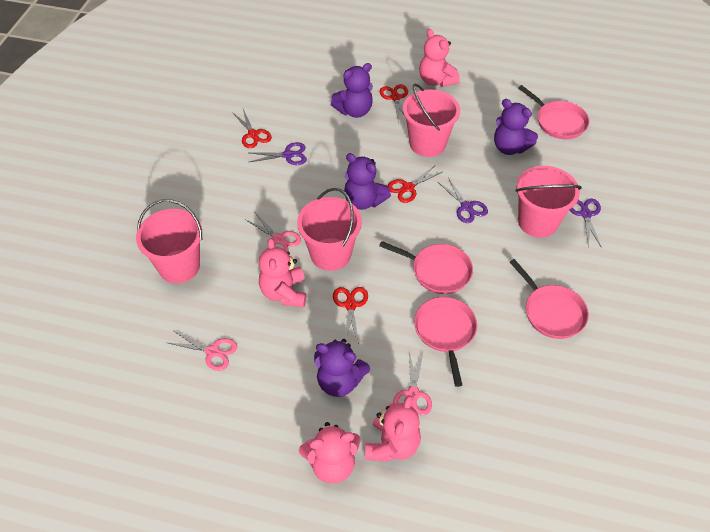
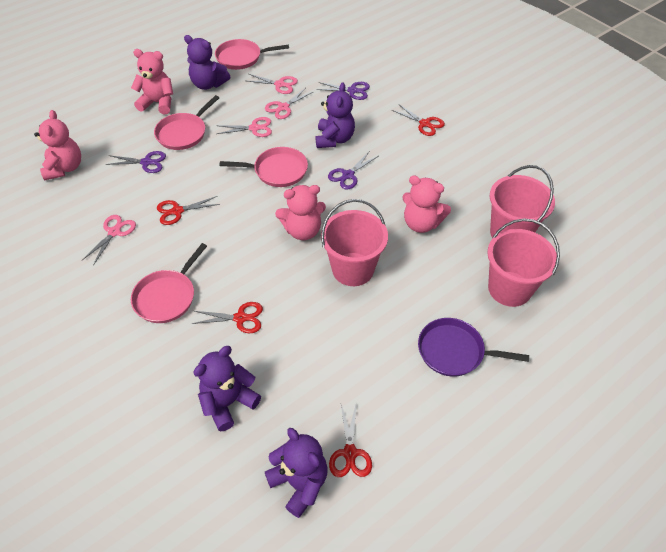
pink bucket: [136,199,202,283] [297,188,362,271] [403,84,460,157] [515,166,582,238] = 4 -> [321,199,388,286] [487,218,560,307] [490,165,555,237] = 3
pink scissors: [168,331,237,371] [246,214,301,252] [393,352,432,415] = 3 -> [82,215,136,265] [216,117,272,137] [248,74,298,94] [265,88,313,119] = 4
purple pan: none = 0 -> [418,318,529,377] = 1

